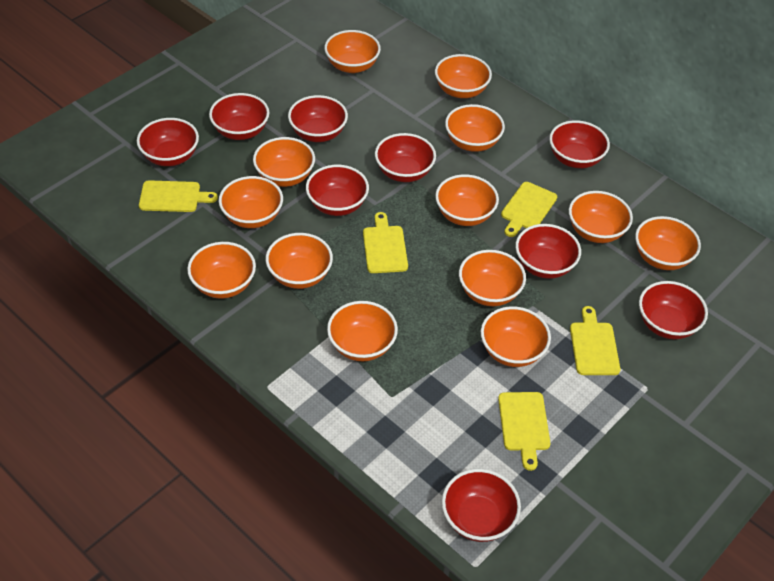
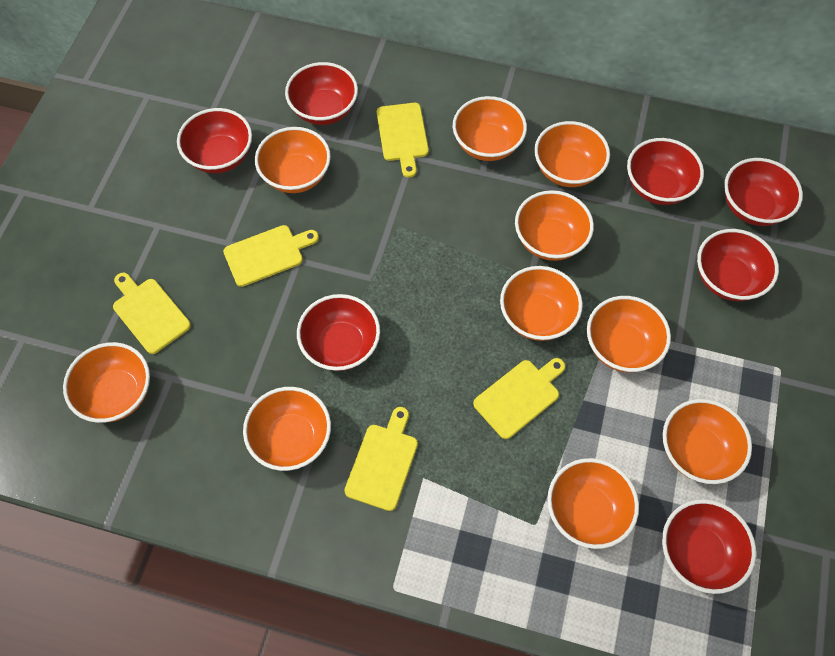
orange bowl: [187,242,256,299] [219,176,283,228] [253,137,315,187] [266,233,333,289] [324,30,381,73] [327,301,398,361] [435,54,492,98] [435,174,499,226] [445,104,505,152] [459,250,526,306] [481,306,551,367] [569,191,633,243] [635,216,701,270] = 13 -> [63,342,150,423] [243,387,331,471] [255,127,331,193] [453,96,527,161] [500,266,583,341] [515,190,594,261] [534,121,610,187] [547,458,639,549] [587,296,671,372] [663,399,752,484] = 10
red bowl: [137,118,199,166] [209,93,269,140] [288,95,348,142] [306,165,369,216] [375,133,436,182] [442,469,521,542] [515,224,581,279] [549,120,610,168] [639,281,708,339] = 9 -> [177,108,252,173] [285,62,358,125] [297,294,380,371] [627,138,704,205] [662,499,756,594] [697,229,779,301] [724,158,803,226] = 7

